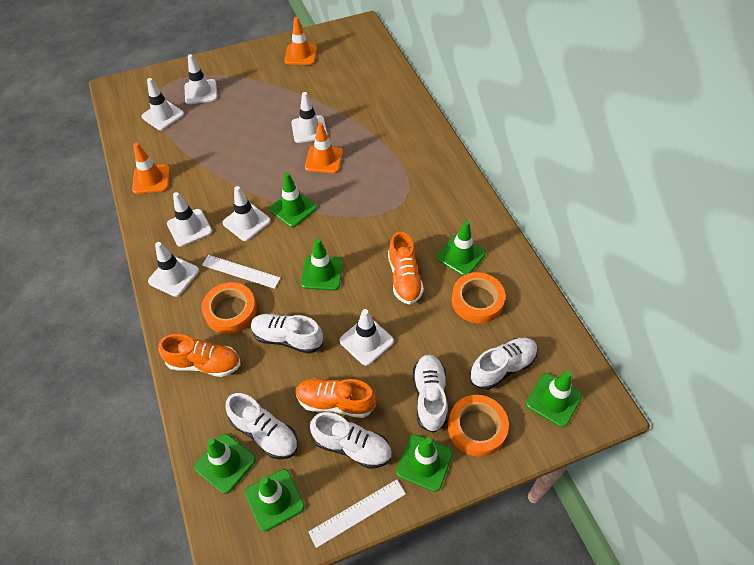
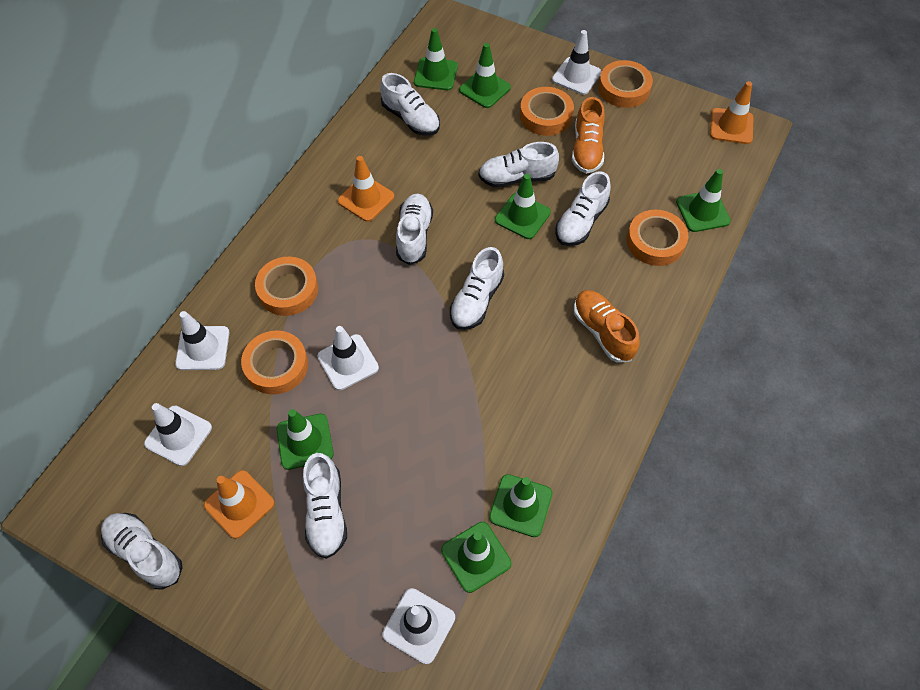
orange shoe: [158,334,241,377] [296,378,376,418] [388,232,424,304] = 3 -> [572,97,605,174] [574,290,640,363] = 2
orange tape: [202,282,257,334] [448,395,509,457] [451,272,505,323] = 3 -> [241,330,308,395] [255,257,318,316] [520,87,574,136] [598,60,653,108] [627,210,688,266] = 5
white ruler: [202,255,281,289] [308,480,406,548] = 2 -> none = 0
white shoe: [225,393,298,459] [251,314,323,354] [310,412,392,469] [413,354,447,433] [470,338,538,390] = 5 -> [101,513,183,590] [303,453,347,559] [380,73,440,136] [396,193,433,265] [450,247,504,330] [478,142,559,187] [555,171,611,246] = 7
white traffic cone: [141,78,184,130] [148,242,199,297] [167,192,212,247] [184,54,218,104] [223,186,271,241] [291,92,327,143] [340,309,394,366] = 7 -> [144,403,212,466] [175,311,229,370] [317,326,379,390] [382,588,455,664] [552,30,602,95] = 5

